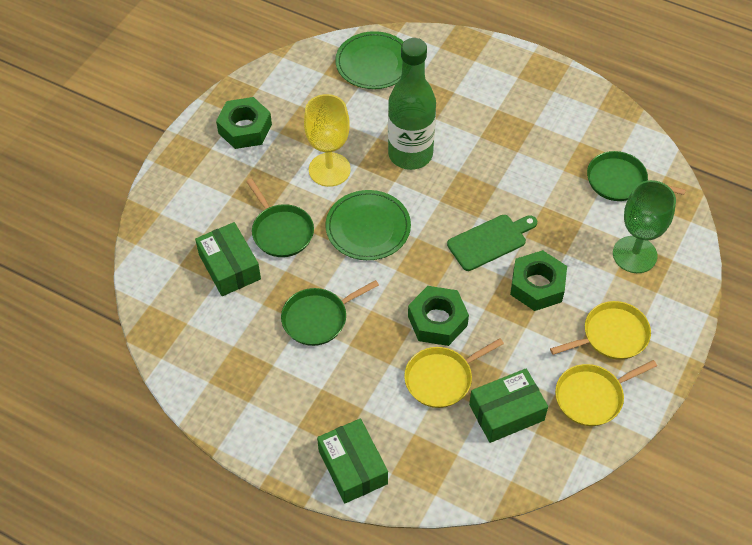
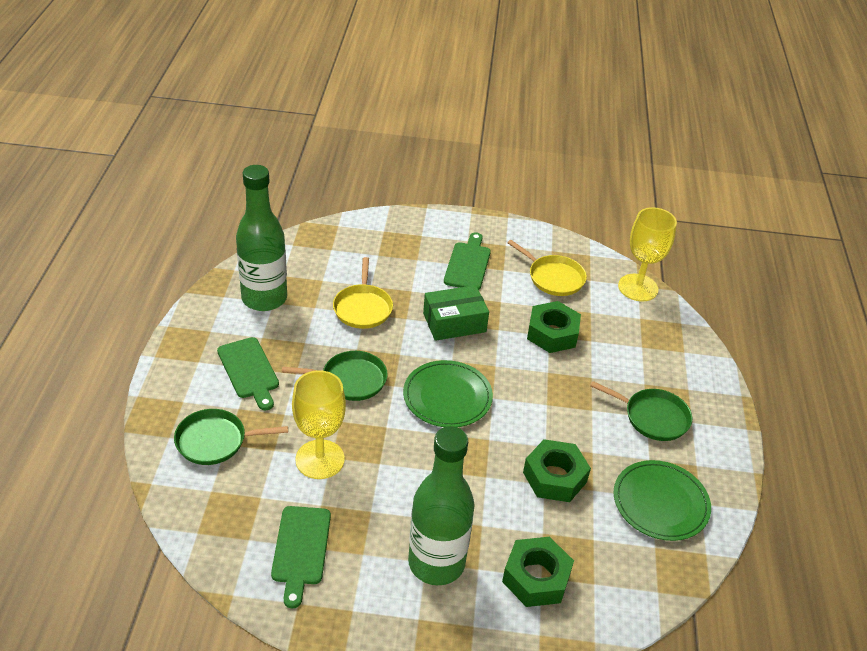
green bottle: [388,38,436,170] = 1 -> [236,165,287,311] [408,426,475,585] = 2
green box: [195,222,261,296] [317,418,388,503] [469,369,548,443] = 3 -> [423,285,489,341] = 1
green cutting board: [447,215,537,271] = 1 -> [217,337,279,410] [271,506,331,608] [444,232,491,290] = 3
green goblet: [613,180,676,273] = 1 -> none = 0
yellow goblet: [304,94,351,187] = 1 -> [292,370,346,479] [618,207,677,302] = 2
yellow pan: [404,338,504,408] [550,301,651,360] [555,360,657,426] = 3 -> [333,257,393,329] [507,240,587,296] = 2

